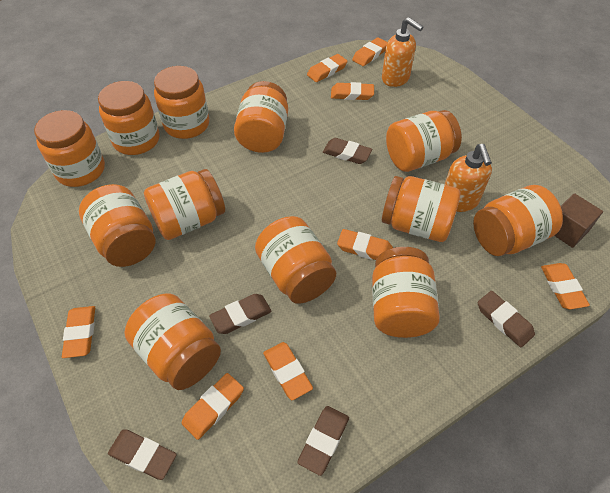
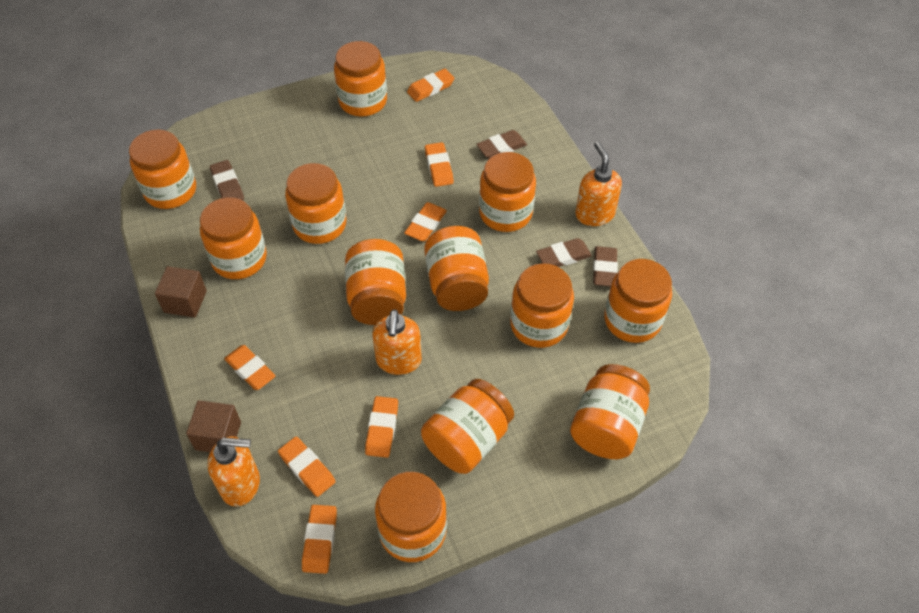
brown cube: [554,193,603,248] = 1 -> [155,266,207,318] [186,400,241,452] = 2
brown eraser: [108,429,177,480] [209,294,272,334] [297,406,349,476] [323,138,372,164] [478,291,535,347] = 5 -> [210,160,244,201] [476,130,527,159] [536,238,592,267] [593,246,618,287] = 4
orange eraser: [62,306,95,358] [182,373,244,440] [263,342,313,400] [307,54,348,82] [331,82,374,100] [337,229,393,260] [352,37,387,66] [541,263,590,310] = 8 -> [224,345,275,390] [278,436,336,497] [302,505,337,574] [365,396,398,458] [404,202,447,241] [407,69,455,102] [425,142,454,187] = 7
orange soap dispenser: [382,17,423,87] [445,144,492,212] = 2 -> [207,436,260,506] [372,309,422,375] [575,142,622,226] = 3

